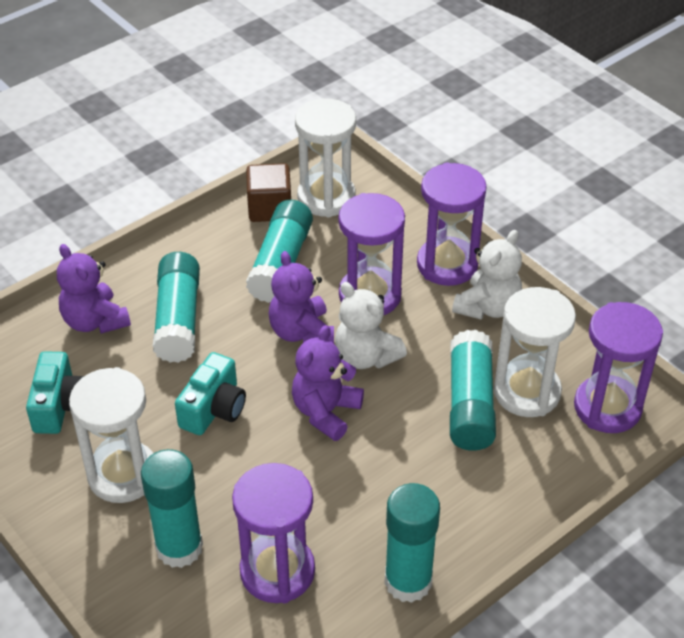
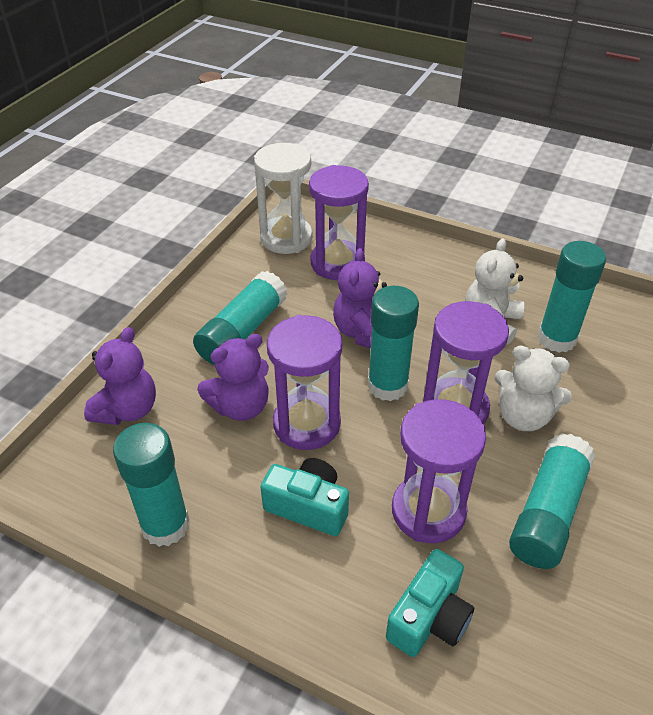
brown cube: [246,163,291,222] = 1 -> none = 0
white hourglass: [69,367,153,503] [295,98,356,217] [494,287,576,417] = 3 -> [254,143,313,254] = 1

